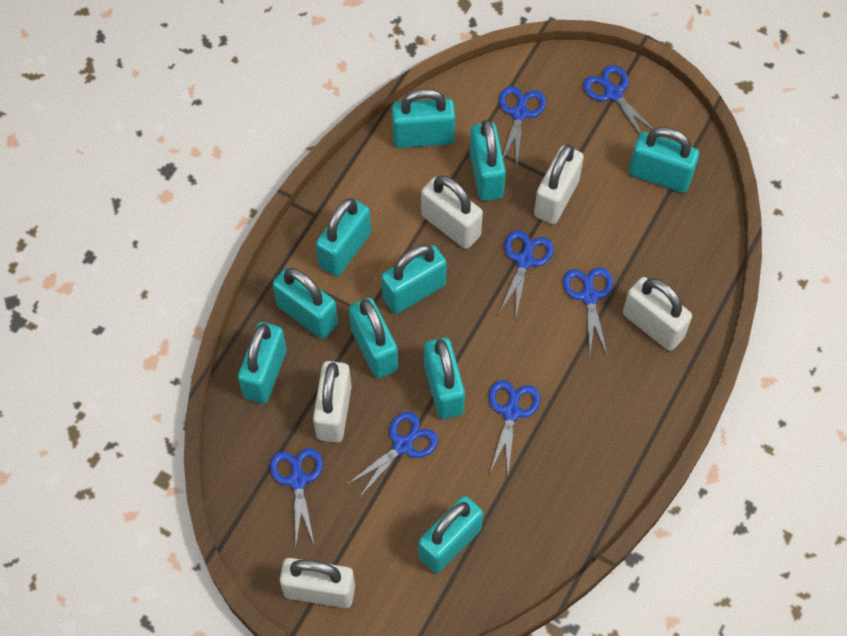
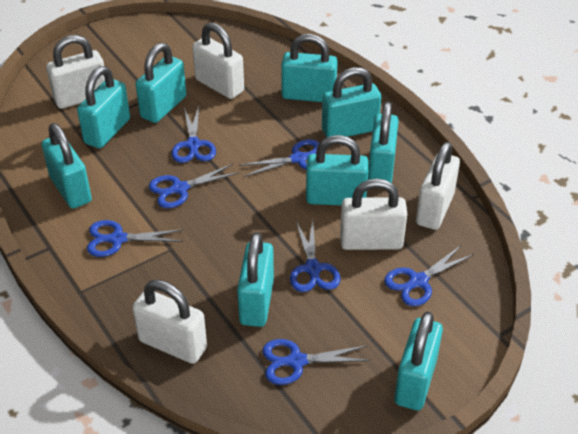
turquoise padlock: [238,322,287,404] [273,267,338,339] [316,198,371,276] [349,297,398,378] [381,244,447,314] [392,89,455,148] [418,496,483,573] [424,338,465,419] [470,120,506,201] [629,127,699,193] = 10 -> [42,123,92,209] [77,66,130,148] [135,43,186,123] [237,232,274,327] [281,34,338,102] [306,135,369,206] [322,67,381,138] [368,102,399,183] [394,311,443,411] = 9

